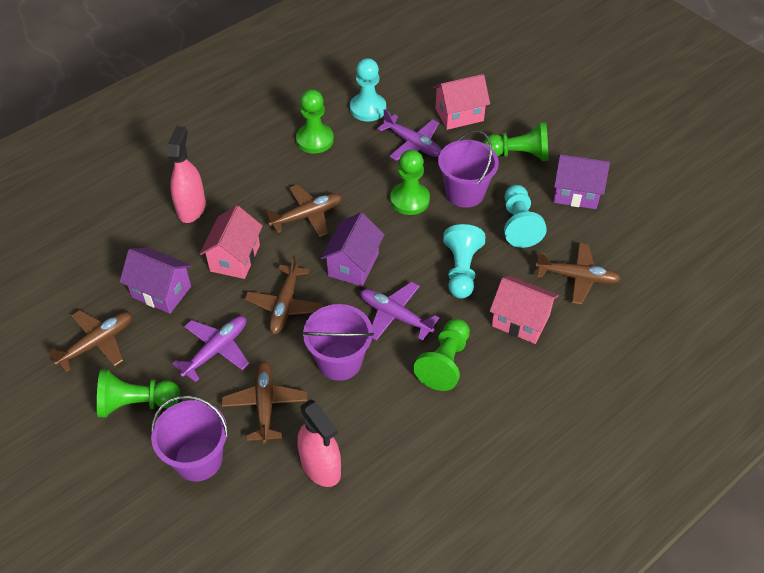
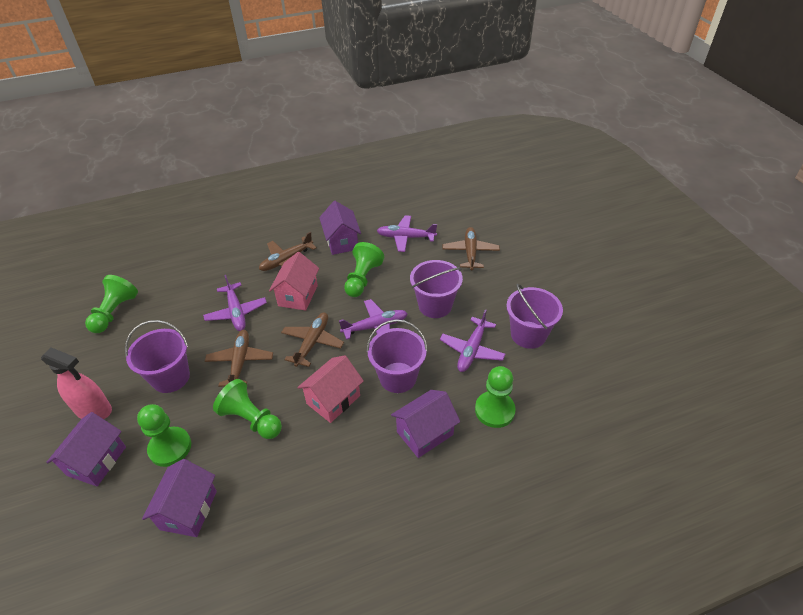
brown plane: [49,310,132,372] [221,361,307,444] [245,255,324,334] [266,185,342,237] [535,243,621,305] = 5 -> [205,330,273,387] [259,232,317,271] [281,312,344,367] [443,227,500,270] = 4
pink house: [200,205,263,279] [433,74,490,130] [490,275,559,344] = 3 -> [269,252,319,311] [297,355,364,423] = 2
pink spray bottle: [167,126,206,223] [297,399,341,487] = 2 -> [41,347,112,419] = 1
purple bucket: [151,395,228,481] [302,304,374,381] [438,130,499,208] = 3 -> [125,320,190,393] [367,319,428,393] [410,260,463,318] [506,284,563,349] = 4
purple house: [120,248,192,314] [320,213,385,286] [553,154,610,209] = 3 -> [46,412,126,486] [142,459,217,537] [319,201,361,255] [391,390,460,458] = 4
purple plane: [172,316,249,382] [360,282,439,341] [377,109,442,161] = 3 -> [203,275,267,331] [339,299,408,340] [377,215,437,252] [440,309,506,372] = 4
turquoise pawn: [350,58,386,122] [443,224,485,299] [504,185,547,248] = 3 -> none = 0

